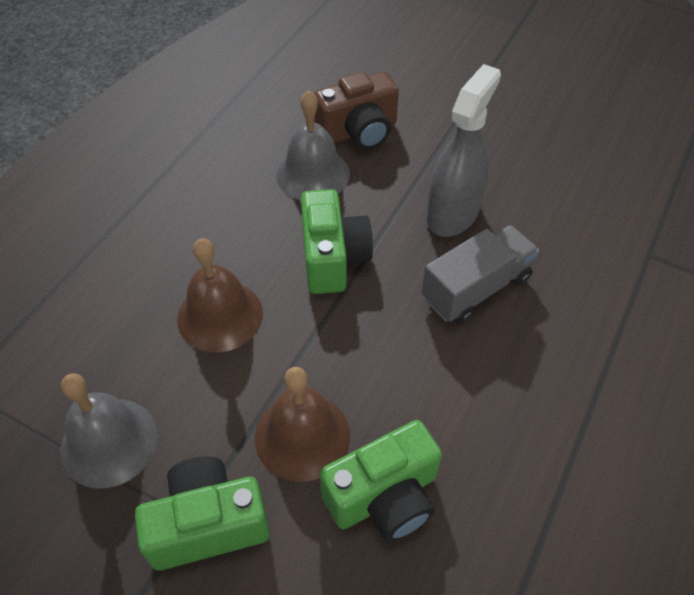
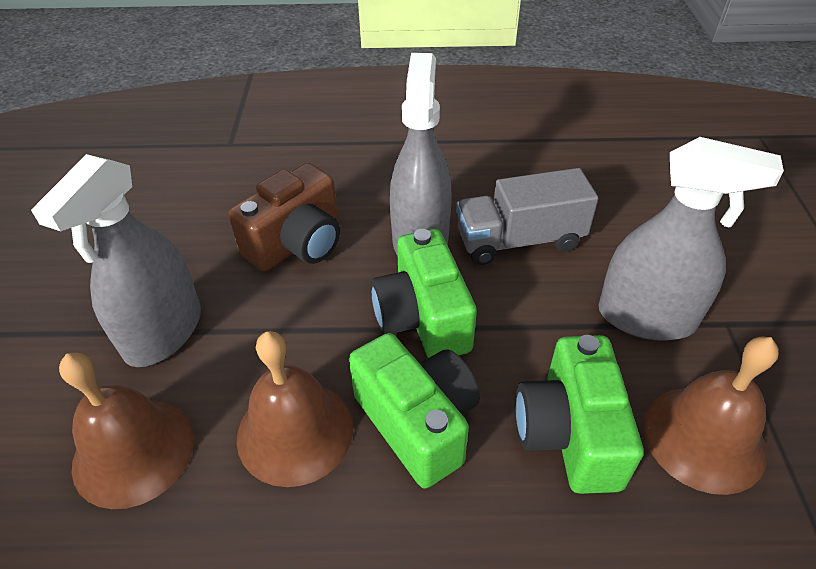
brown bell: [177,238,263,353] [255,367,350,482] = 2 -> [59,353,194,509] [237,331,353,487] [643,337,779,495] = 3
grey bell: [60,373,158,489] [276,90,350,200] = 2 -> none = 0
grey spray bottle: [427,64,501,237] = 1 -> [31,154,201,367] [390,53,452,256] [598,137,784,341] = 3

